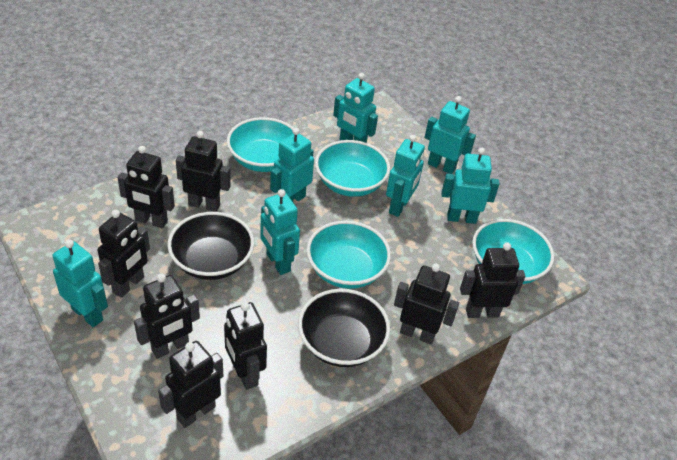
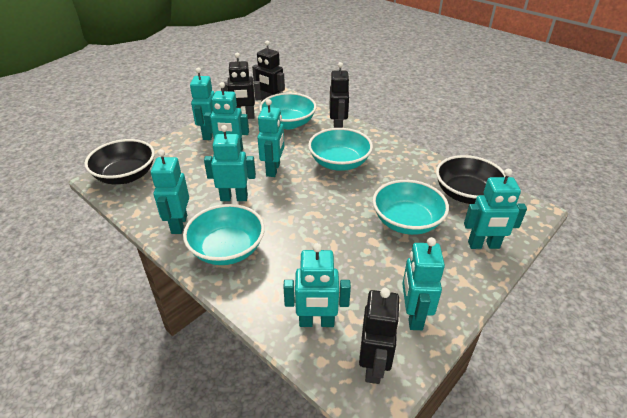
black robot: [97,210,150,298] [118,146,175,228] [134,273,200,359] [158,341,223,428] [176,131,231,212] [224,302,267,390] [394,263,459,344] [460,242,525,318] = 8 -> [221,53,261,119] [252,40,285,102] [329,62,350,128] [359,288,401,384] = 4
turquoise robot: [53,240,108,327] [260,189,300,275] [270,128,314,202] [333,73,378,143] [386,135,425,217] [424,96,476,174] [442,148,499,224] = 7 -> [151,149,189,234] [190,68,214,140] [204,82,249,151] [204,125,256,201] [257,99,284,177] [283,243,351,327] [402,237,445,330] [464,169,527,249] = 8

